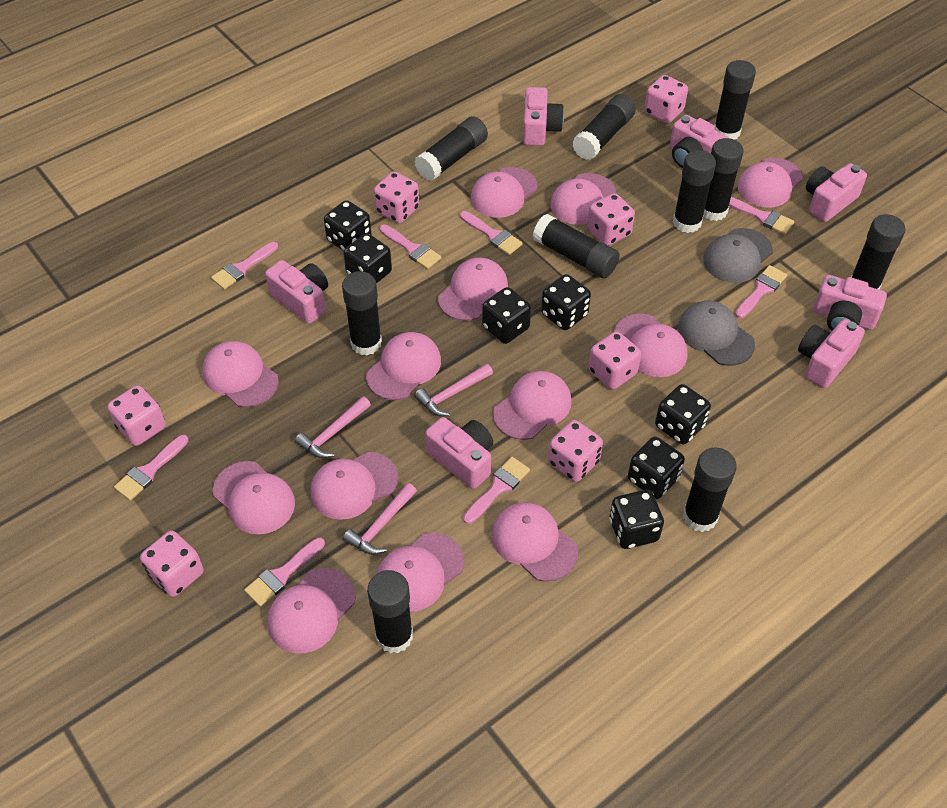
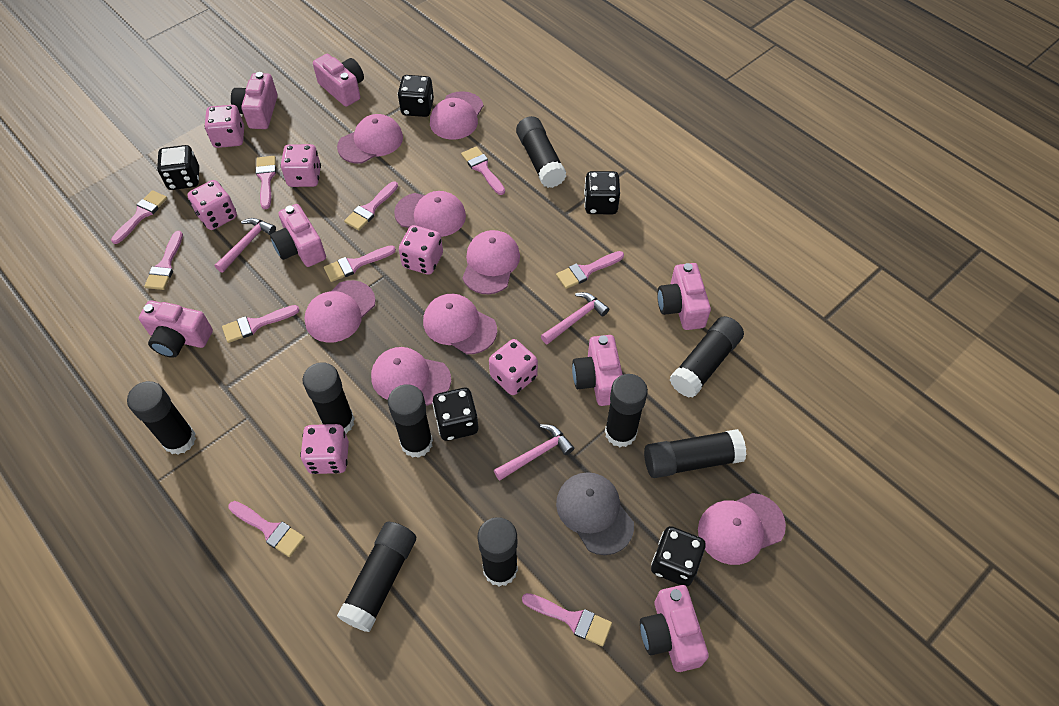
black dice: [324,200,371,251] [343,233,392,284] [482,287,531,344] [541,274,591,330] [609,490,664,549] [628,437,685,499] [655,384,711,445] = 7 -> [157,145,199,190] [398,75,434,117] [432,388,478,441] [584,171,620,214] [651,526,706,587] = 5
black glue stick: [342,271,382,356] [367,570,413,653] [414,116,488,181] [533,214,620,278] [572,94,636,160] [673,150,716,233] [683,447,737,532] [703,138,744,221] [714,60,756,140] [851,214,906,290] = 10 -> [127,381,196,455] [302,362,355,434] [337,522,416,632] [388,384,433,458] [477,517,518,587] [516,116,566,188] [605,374,648,447] [644,429,747,478] [670,316,744,398] = 9
grey cap: [678,301,755,366] [703,228,773,283] = 2 -> [556,472,634,555] = 1
pink brush: [114,435,188,501] [211,242,278,290] [244,537,325,607] [379,224,441,269] [460,211,523,255] [463,457,530,524] [729,197,794,234] [735,265,787,318] = 8 -> [111,190,167,244] [144,231,183,290] [222,305,300,343] [228,501,305,557] [256,156,276,209] [324,245,396,282] [344,181,398,230] [461,146,505,195] [522,593,612,646] [556,251,624,289] = 10
pink cap: [202,341,279,407] [213,461,295,535] [267,568,356,653] [310,452,398,520] [366,332,441,400] [377,533,464,612] [438,258,508,321] [470,167,537,218] [491,502,578,582] [493,371,572,440] [550,173,616,225] [614,314,687,377] [737,158,803,208] = 13 -> [304,280,376,343] [337,114,403,164] [371,347,451,405] [394,191,466,237] [423,294,497,354] [430,91,484,140] [463,230,520,294] [698,493,786,565] = 8
pink dice: [107,385,166,446] [140,531,204,597] [374,172,419,223] [548,420,603,482] [587,193,635,246] [589,331,641,390] [644,75,688,123] = 7 -> [187,180,237,230] [204,105,244,148] [280,144,321,187] [300,424,349,474] [399,225,443,275] [489,339,538,395] = 6

